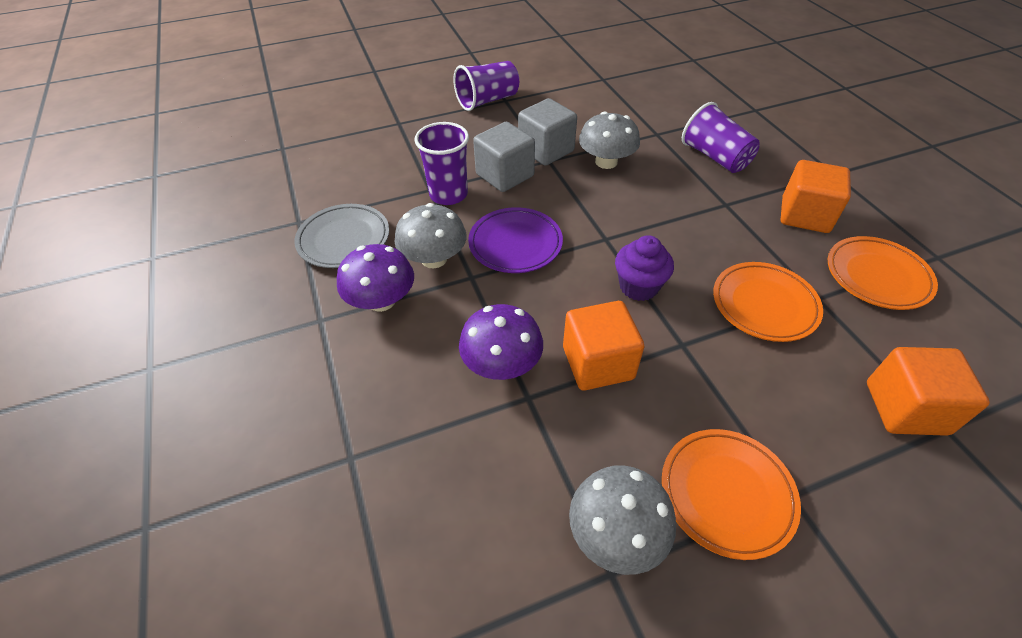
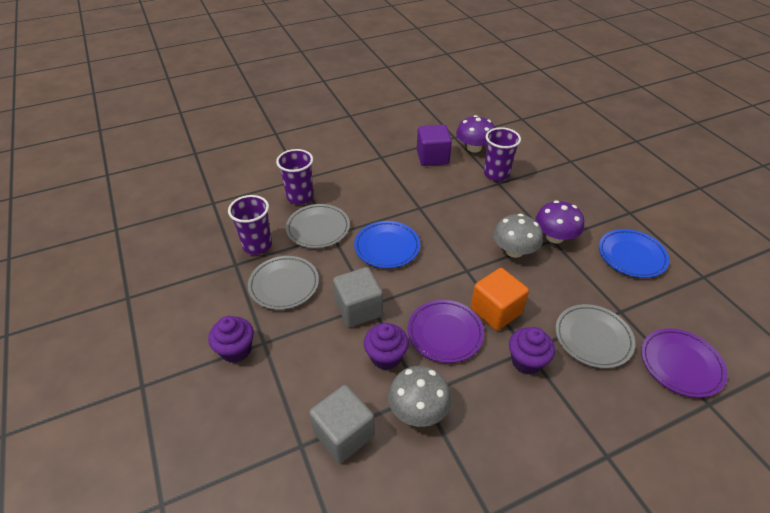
blue plate: none = 0 -> [354,221,420,268] [599,229,670,278] = 2
grey mushroom: [395,203,467,268] [569,465,676,575] [579,111,640,169] = 3 -> [388,366,451,427] [493,214,543,258] = 2
grey plate: [294,204,389,268] = 1 -> [248,256,319,310] [286,204,350,248] [555,304,635,368] = 3
orange cube: [563,301,644,390] [780,160,851,233] [867,347,990,436] = 3 -> [471,268,529,331] = 1
orange plate: [662,429,801,560] [713,262,823,342] [828,236,938,310] = 3 -> none = 0
purple cube: none = 0 -> [417,125,452,166] = 1
purple cupcake: [615,235,674,301] = 1 -> [208,316,254,363] [364,323,409,370] [509,327,555,375] = 3
purple plate: [468,207,563,273] = 1 -> [408,300,484,363] [641,328,727,398] = 2

